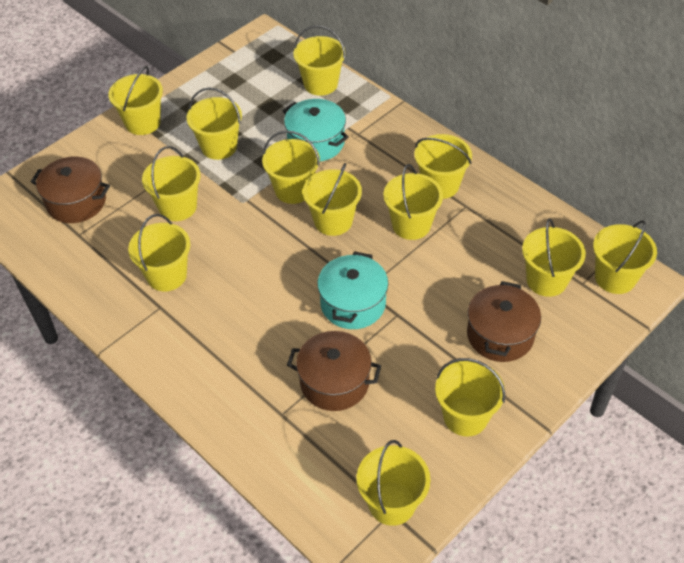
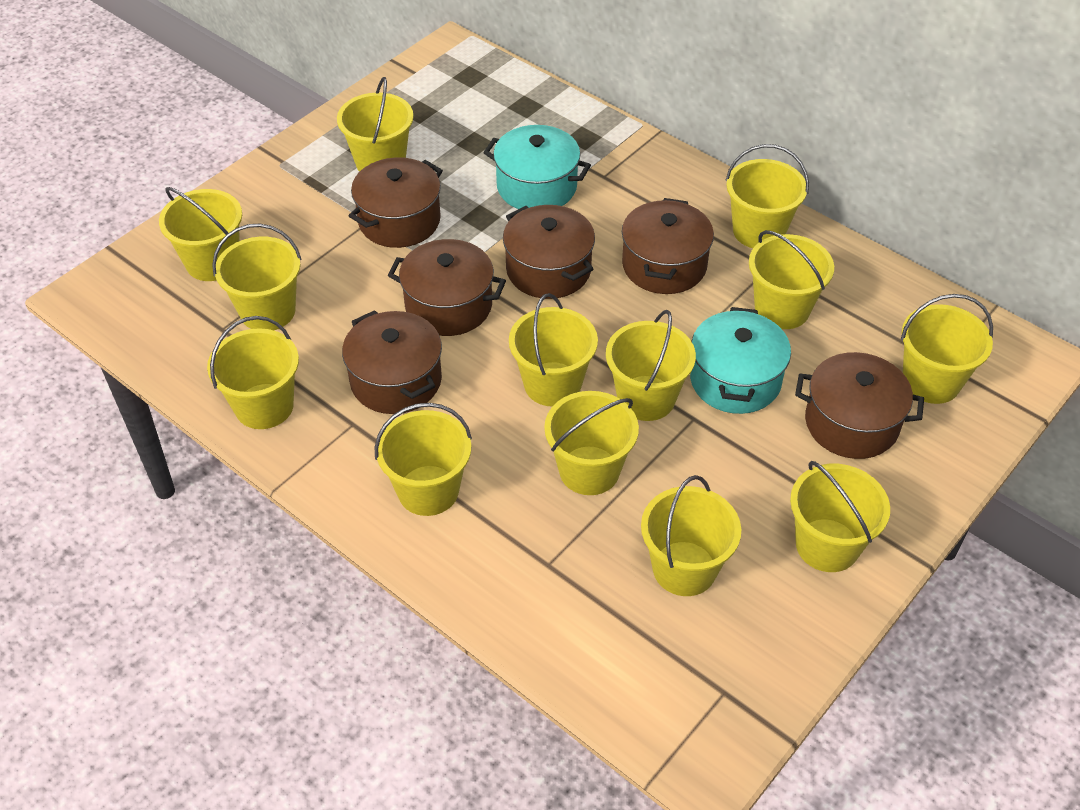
brown pot: [30,157,110,223] [287,331,381,411] [467,281,541,362] = 3 -> [342,310,442,414] [349,157,443,248] [388,239,506,336] [503,205,595,299] [622,198,714,294] [795,352,924,459] = 6

